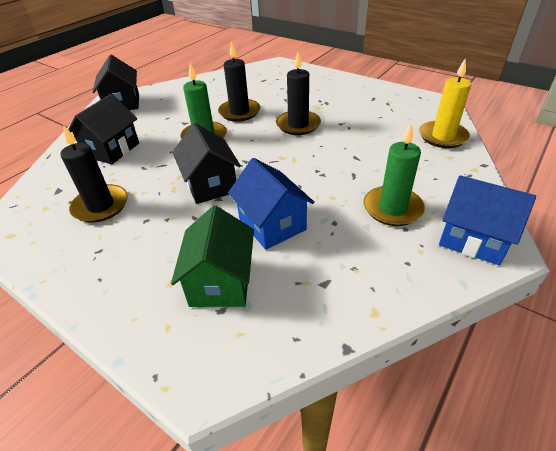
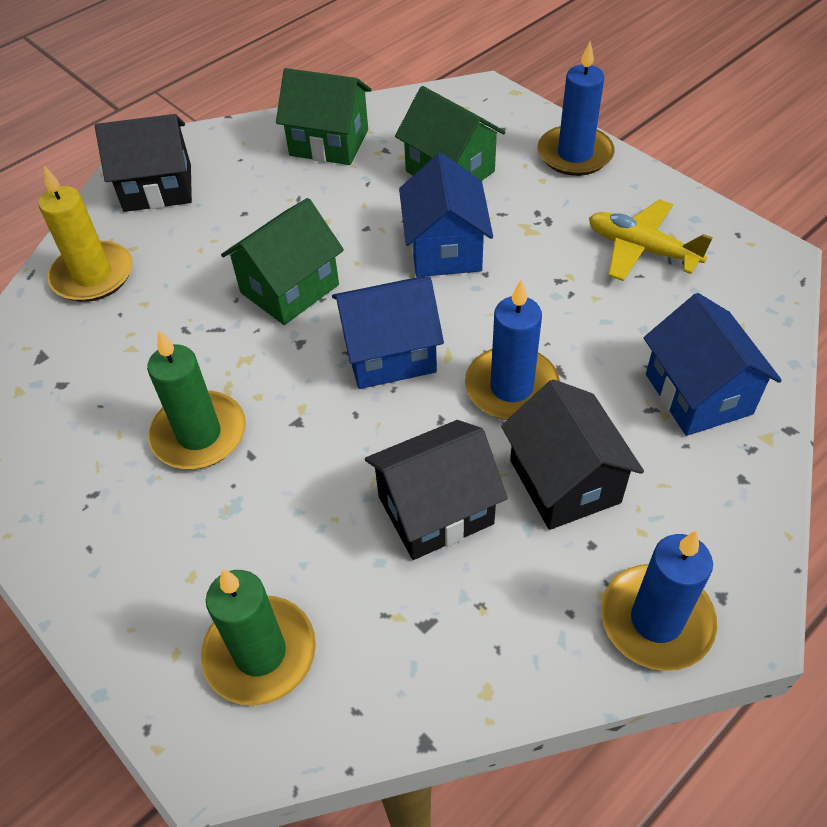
black candle: [60,125,128,223] [218,41,260,122] [276,52,321,135] = 3 -> none = 0
blue candle: none = 0 -> [465,280,560,420] [538,41,615,176] [601,531,717,671] = 3
blue house: [228,158,315,250] [439,175,536,265] = 2 -> [332,277,444,389] [399,153,493,277] [644,293,782,436] = 3
green house: [171,206,254,307] = 1 -> [221,198,344,325] [276,68,372,165] [395,86,505,181] = 3
yellow plane: none = 0 -> [589,199,713,281] = 1

